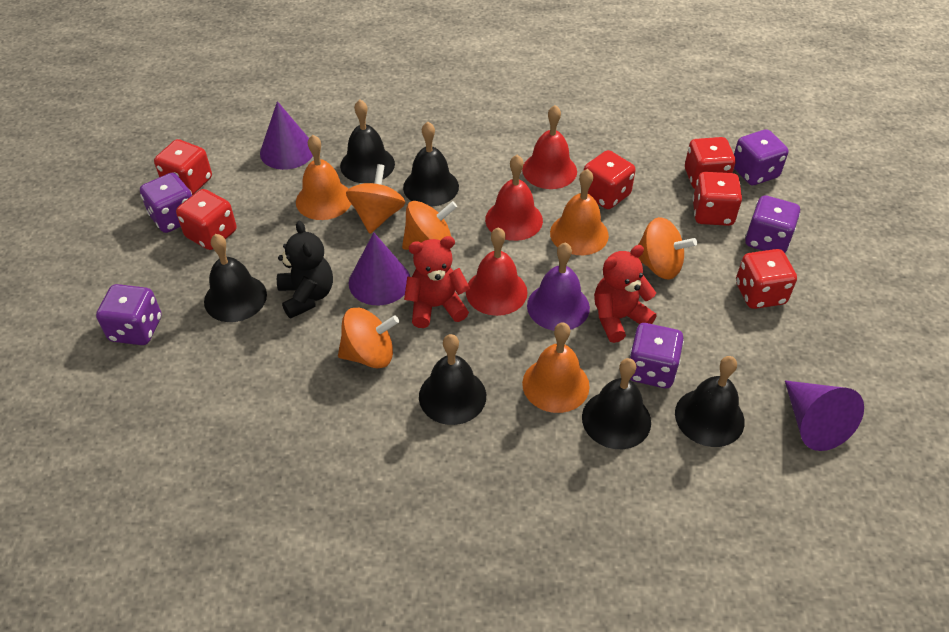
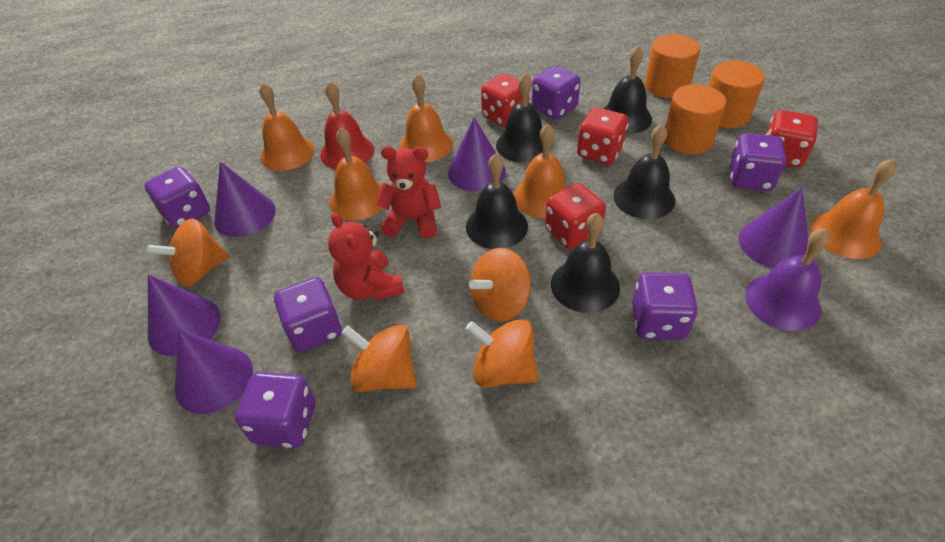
black bell: [204,234,267,322] [340,100,395,183] [403,122,459,206] [419,334,486,425] [582,358,651,449] [675,356,745,447] = 6 -> [466,154,528,249] [496,73,551,163] [551,213,620,313] [603,46,652,134] [613,124,675,219] = 5
black teddy bear: [277,220,333,319] = 1 -> none = 0
orange bell: [296,135,351,220] [522,322,590,413] [550,169,609,255] = 3 -> [259,83,315,171] [329,128,383,220] [399,74,453,163] [514,124,568,218] [810,159,896,259] = 5
orange cylinder: none = 0 -> [645,34,700,98] [664,84,726,155] [709,61,765,128] = 3
purple cone: [260,101,313,170] [349,232,410,305] [785,380,864,451] = 3 -> [148,274,221,356] [175,330,253,414] [214,162,276,237] [448,117,506,192] [739,188,808,268] = 5
purple dice: [96,284,161,345] [140,173,192,233] [630,323,684,388] [734,129,788,185] [745,195,800,253] = 5 -> [144,166,210,229] [235,372,316,448] [274,277,342,352] [532,66,581,119] [632,272,698,340] [729,133,786,191] = 6
red bell: [466,227,528,316] [485,155,543,241] [522,105,577,189] = 3 -> [320,81,374,169] = 1
red dice: [154,139,212,195] [176,189,237,250] [584,150,636,209] [685,137,736,189] [692,172,742,226] [736,249,797,309] = 6 -> [481,73,529,127] [545,183,606,250] [577,107,629,165] [765,110,818,168] = 4

